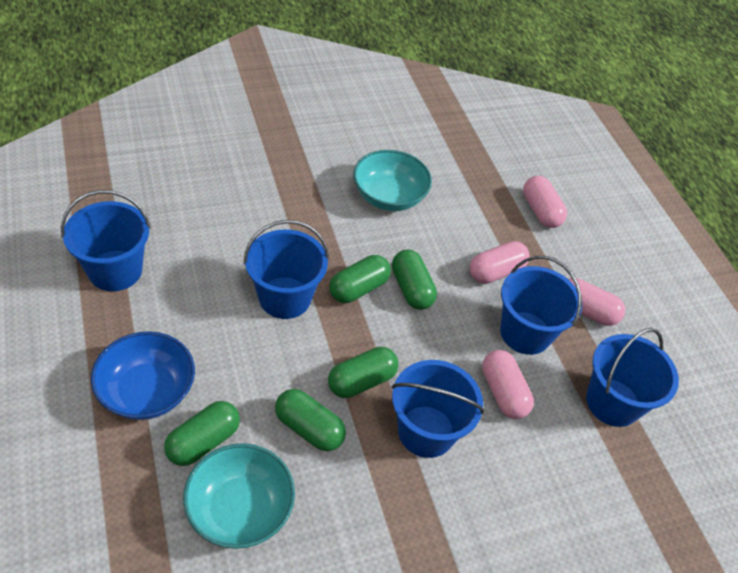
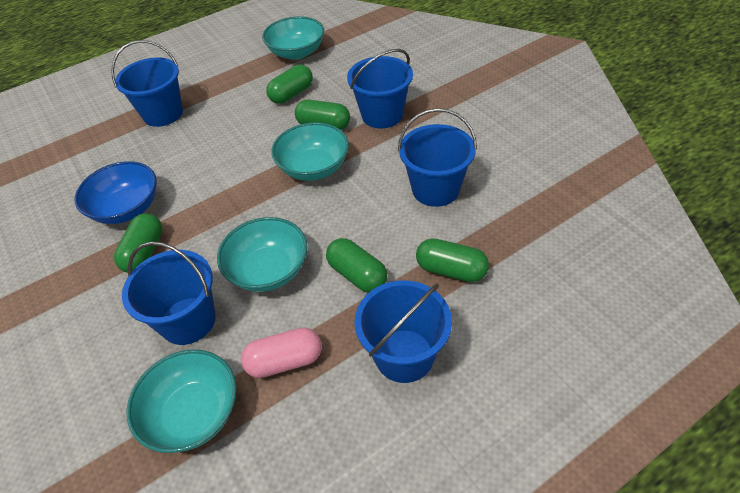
pink capsule: [470,241,530,284] [482,350,534,419] [523,176,567,228] [568,278,625,326] = 4 -> [241,328,322,378] = 1
turquoise bowl: [183,443,295,549] [354,150,432,211] = 2 -> [127,349,236,453] [217,217,308,292] [262,16,324,60] [271,122,349,181] = 4

